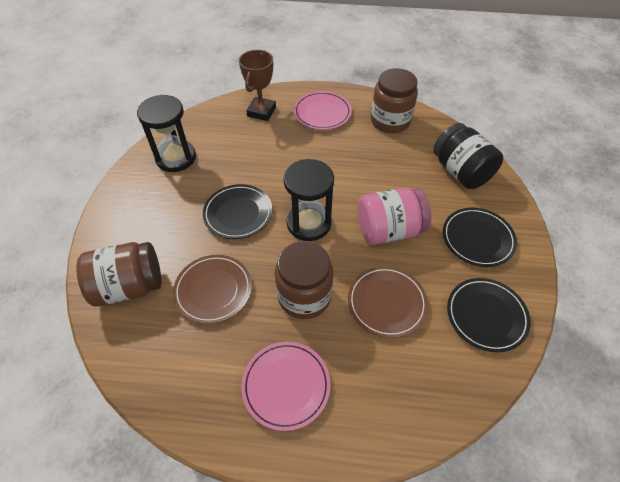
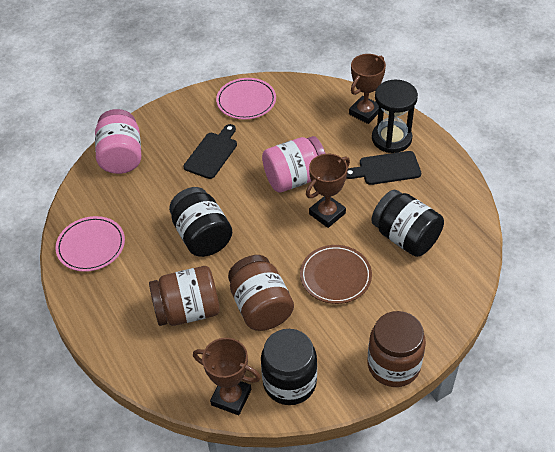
black cutting board: none = 0 -> [184,124,237,179] [346,151,421,185] = 2
black hourglass: [137,95,196,172] [284,159,334,241] = 2 -> [372,80,418,153] = 1
black jar: [433,123,503,189] = 1 -> [169,187,232,257] [261,329,317,405] [371,190,444,257] = 3
black plate: [203,184,272,239] [443,208,517,267] [447,278,531,352] = 3 -> none = 0
brown plate: [173,255,252,324] [348,266,428,338] = 2 -> [300,245,372,304] = 1
brown trophy: [239,50,276,121] = 1 -> [193,338,261,415] [306,154,350,228] [349,54,386,124] = 3
pink jar: [358,188,431,245] = 1 -> [95,109,141,174] [262,136,326,193] = 2

